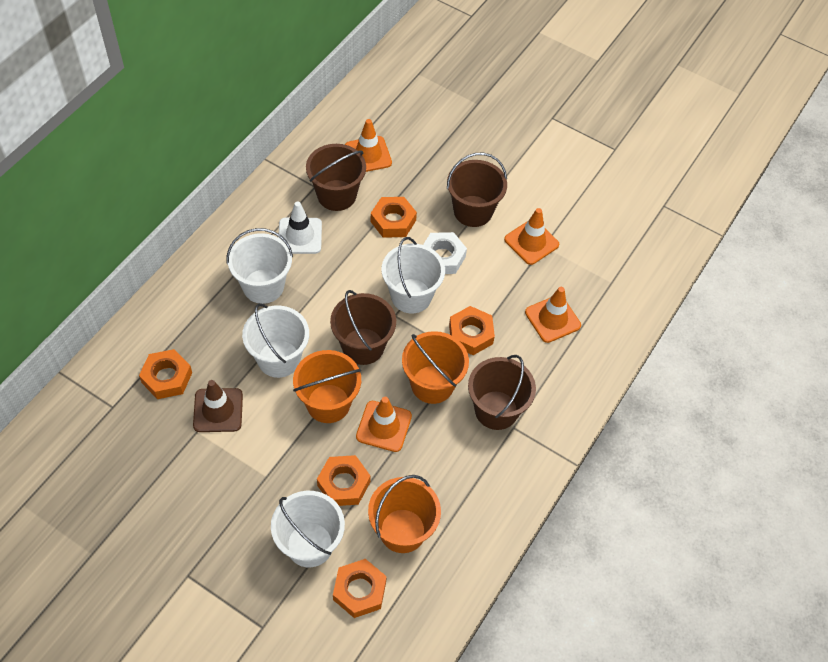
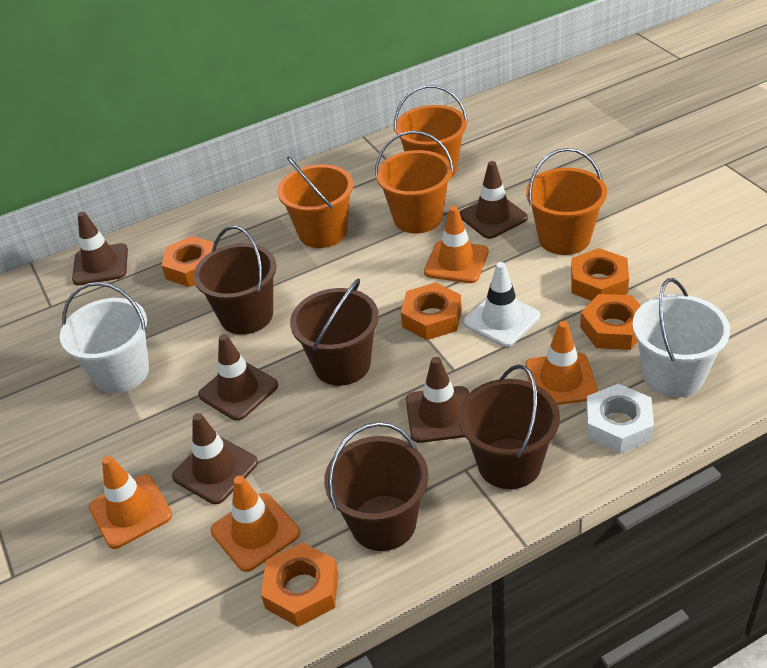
brown traffic cone: [193,380,243,432] = 1 -> [72,211,128,285] [172,413,258,504] [198,334,278,421] [406,357,469,443] [459,161,528,239] = 5
orange bucket: [293,350,361,423] [368,475,441,553] [402,331,469,404] = 3 -> [277,157,353,248] [375,131,454,233] [394,85,468,178] [526,148,607,255] = 4
white bucket: [227,228,293,304] [242,303,309,378] [271,491,345,567] [382,237,445,313] = 4 -> [60,282,149,393] [632,278,730,397] = 2

